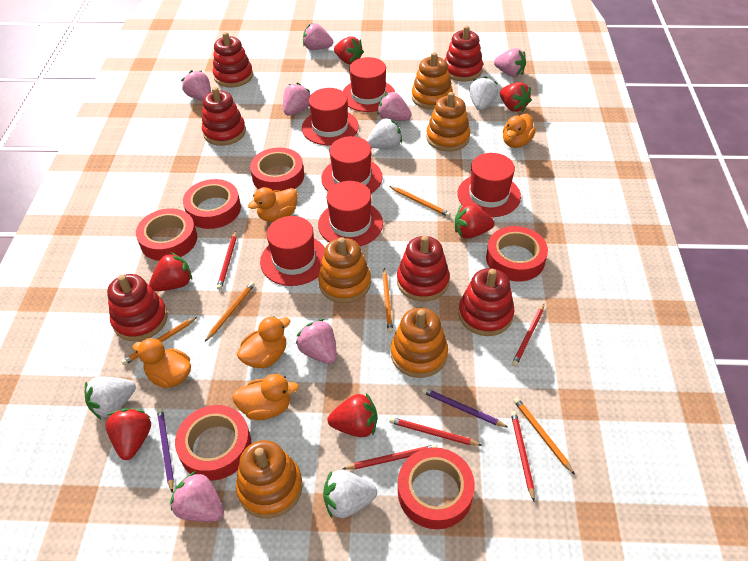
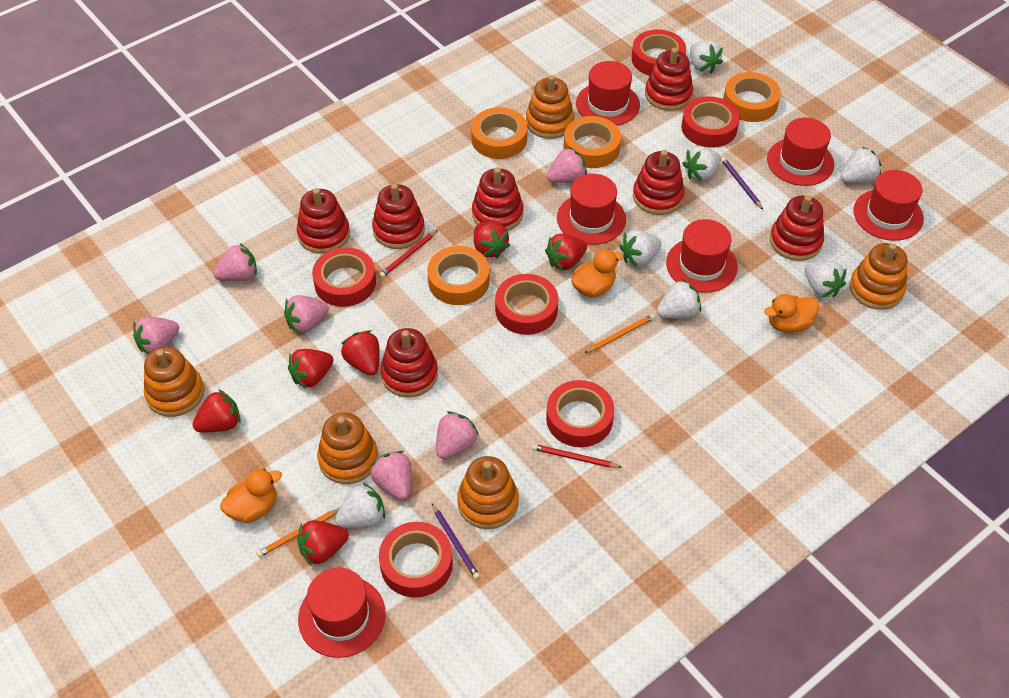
orange duck: [133,338,191,388] [232,374,299,420] [237,316,290,368] [248,187,298,222] [503,114,536,148] = 5 -> [220,469,282,523] [571,249,623,297] [764,294,819,333] = 3
orange pencil: [121,317,197,365] [205,282,255,341] [382,268,393,333] [390,186,451,217] [513,398,575,475] = 5 -> [257,508,339,557] [585,314,655,353] = 2
orange tape: none = 0 -> [427,246,490,305] [471,107,527,159] [564,116,621,168] [723,72,781,122] = 4
pink strawberry: [170,471,224,522] [181,70,211,100] [283,83,310,116] [296,319,337,364] [303,23,333,50] [377,91,411,121] [494,48,526,77] = 7 -> [133,317,179,355] [213,243,257,281] [284,295,329,334] [370,451,412,500] [436,411,479,459] [547,147,587,183] = 6
red pencil: [217,231,236,290] [343,445,437,470] [389,417,482,446] [511,411,535,501] [512,304,544,366] = 5 -> [379,230,437,278] [532,444,622,468] = 2
red stacking toy: [107,274,168,341] [202,87,246,146] [213,32,253,87] [397,235,450,301] [445,26,483,81] [458,268,514,336] = 6 -> [297,188,350,254] [372,184,425,249] [380,328,438,398] [472,167,523,231] [633,150,685,215] [645,48,693,111] [770,195,824,261] = 7
white strawberry: [85,377,136,419] [323,470,377,518] [367,117,402,149] [469,76,498,110] = 4 -> [335,483,385,528] [619,230,662,267] [657,279,701,318] [682,146,721,181] [690,40,723,73] [805,261,846,298] [841,146,881,183] = 7

